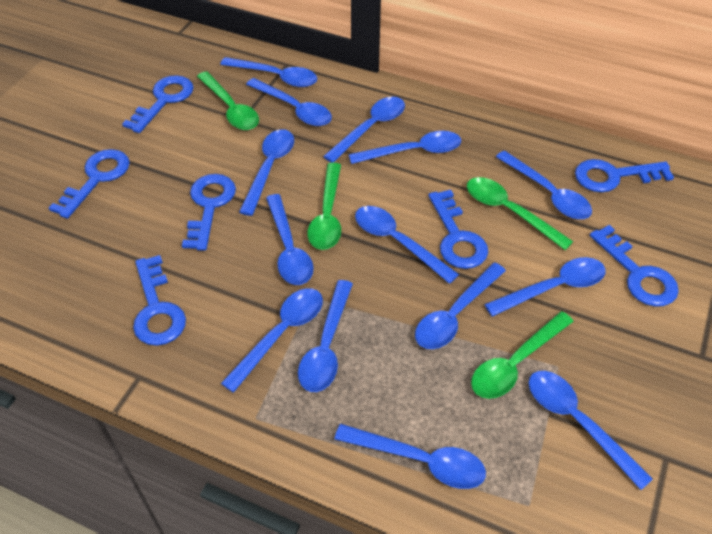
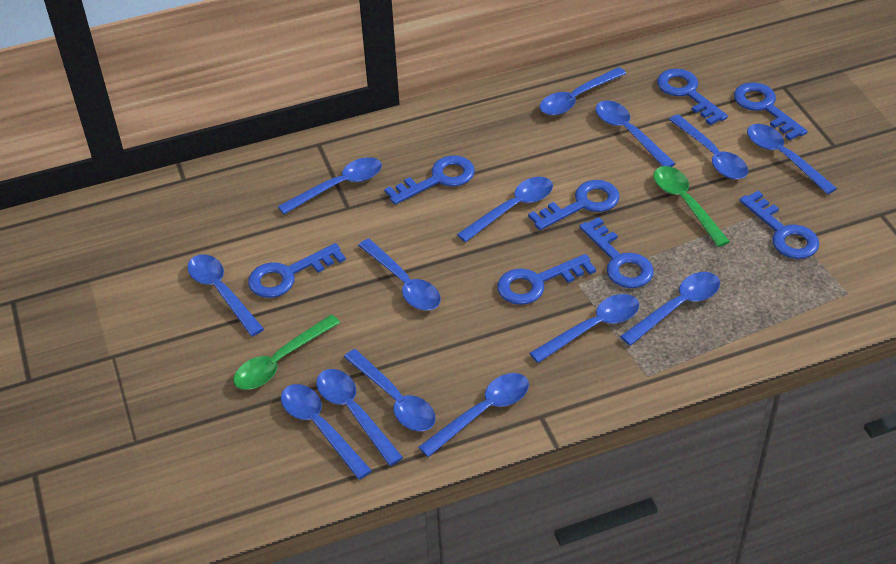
blue key: [49,149,130,219] [122,75,194,133] [133,255,186,346] [182,174,236,251] [428,190,488,269] [575,159,674,192] [590,225,679,307] = 7 -> [248,243,346,298] [384,155,475,205] [497,254,596,305] [528,180,620,230] [579,217,654,288] [657,69,728,125] [734,82,807,141] [740,191,819,259] = 8
green spoon: [197,71,259,130] [307,163,341,250] [467,177,573,250] [471,311,574,399] = 4 -> [233,315,340,390] [654,166,730,247] = 2

